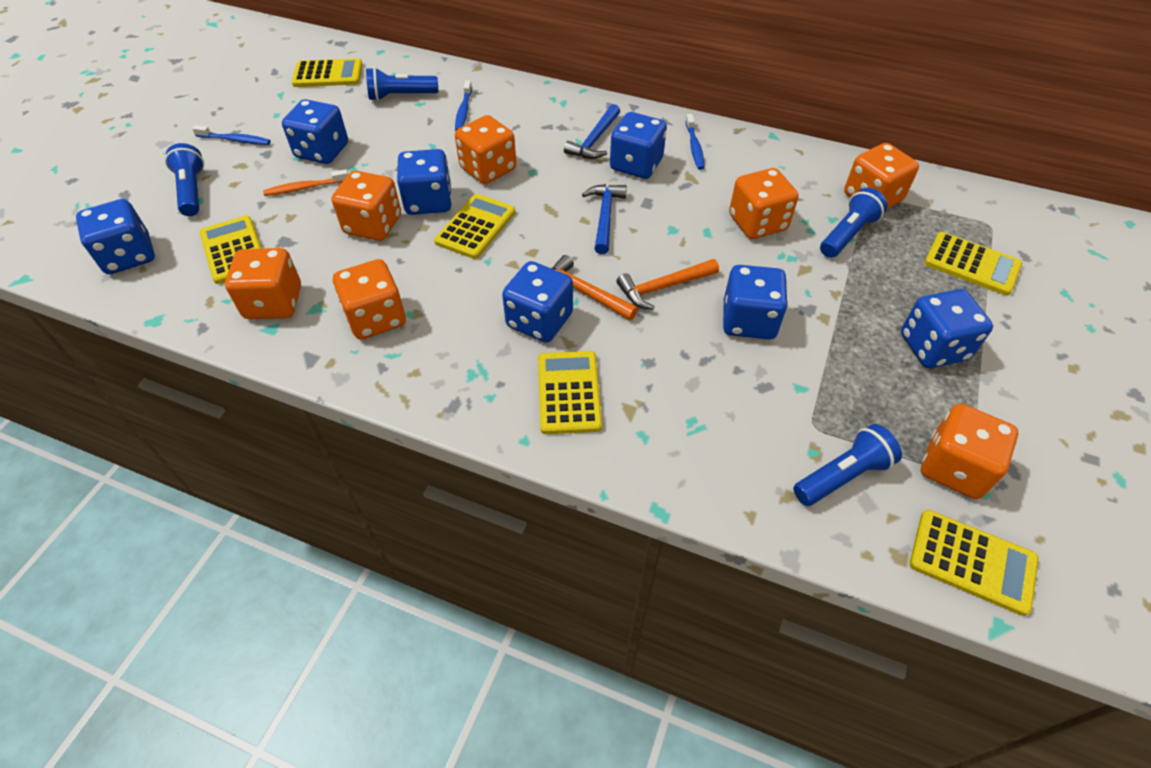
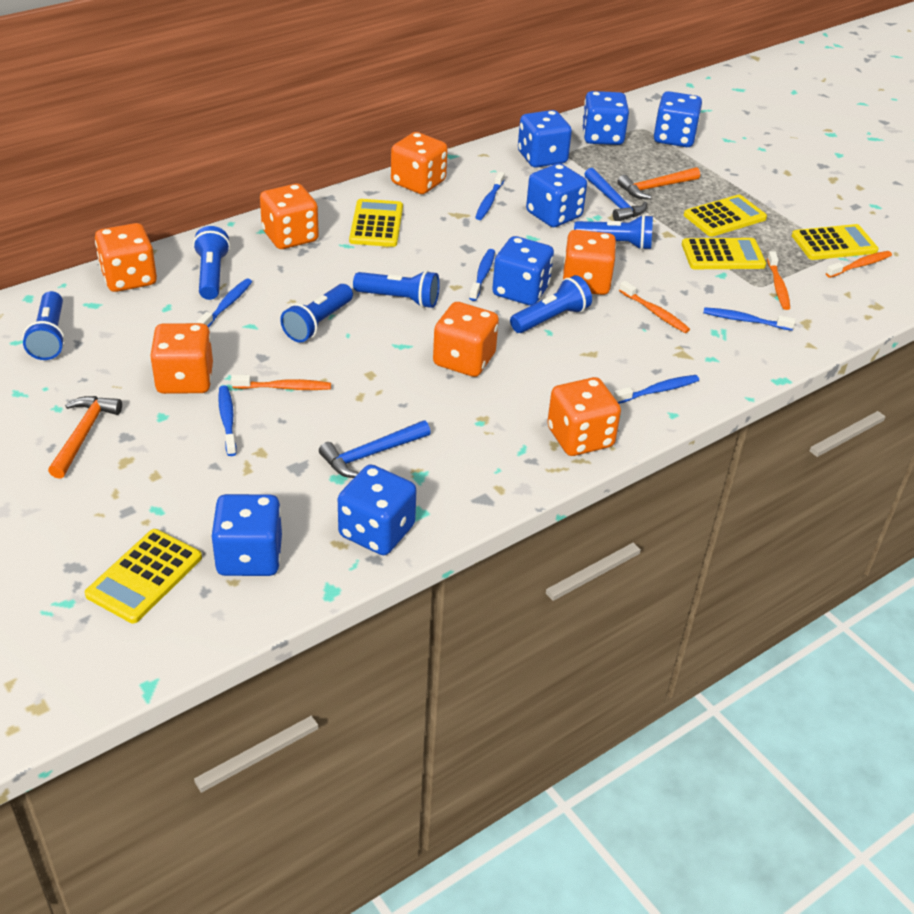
blue flashlight: [165,143,204,216] [366,67,438,101] [793,424,902,506] [820,188,887,258] = 4 -> [22,291,65,360] [193,226,230,300] [280,284,353,343] [353,270,440,308] [510,275,592,333] [574,214,653,250] = 6
blue toothbrush: [192,125,271,145] [455,80,472,131] [685,114,705,170] = 3 -> [197,278,252,328] [218,385,237,456] [469,249,495,301] [475,172,505,220] [613,375,699,404] [703,307,796,331] = 6
orange toothbrush: [263,169,348,196] = 1 -> [231,375,331,390] [619,281,690,333] [767,251,790,310] [826,251,892,278] = 4
yellow calculator: [199,216,262,284] [292,58,363,87] [434,194,516,259] [538,351,602,434] [910,510,1039,616] [924,232,1022,295] = 6 -> [85,529,202,623] [349,199,403,247] [682,238,766,269] [684,195,767,237] [792,224,879,260] = 5

